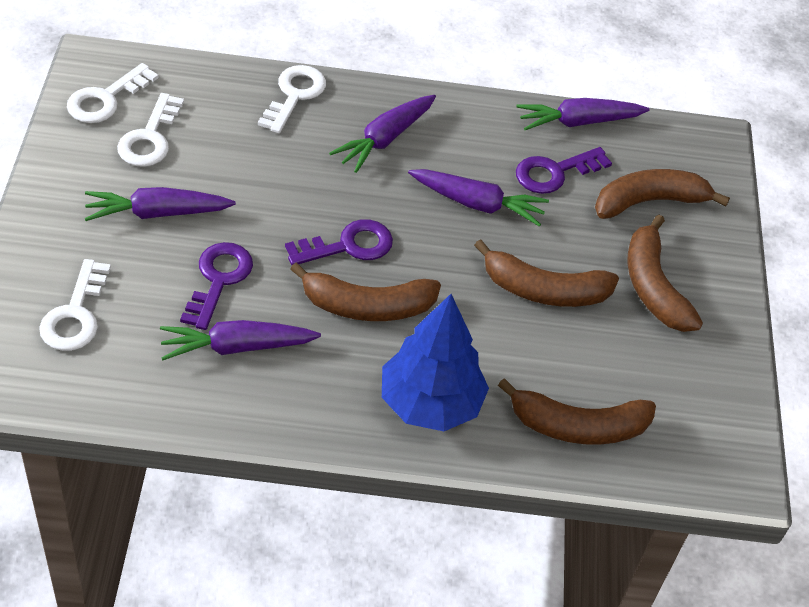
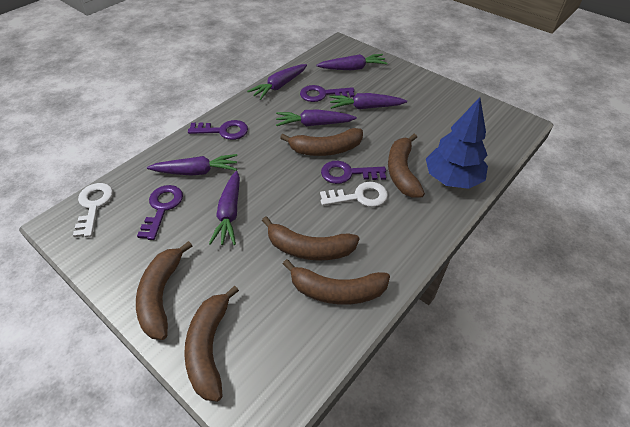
brown banana: [290,262,441,321] [474,240,619,307] [498,378,656,445] [595,169,730,219] [628,215,703,332] = 5 -> [136,241,192,340] [184,286,239,402] [262,217,360,261] [280,128,363,156] [283,259,390,305] [388,134,425,198] = 6
purple carrot: [85,187,236,221] [160,320,321,360] [329,95,436,173] [408,169,549,227] [516,98,650,130] = 5 -> [147,154,237,176] [209,171,240,245] [247,64,307,100] [276,109,357,126] [317,54,388,70] [329,93,407,109] = 6
purple key: [180,242,253,330] [285,219,393,265] [516,147,612,194] = 3 -> [137,185,183,240] [188,120,248,140] [300,85,355,102] [321,161,386,184] = 4
white key: [39,259,111,351] [67,63,159,123] [117,93,184,167] [258,65,326,133] = 4 -> [73,183,113,237] [320,182,388,207] = 2

